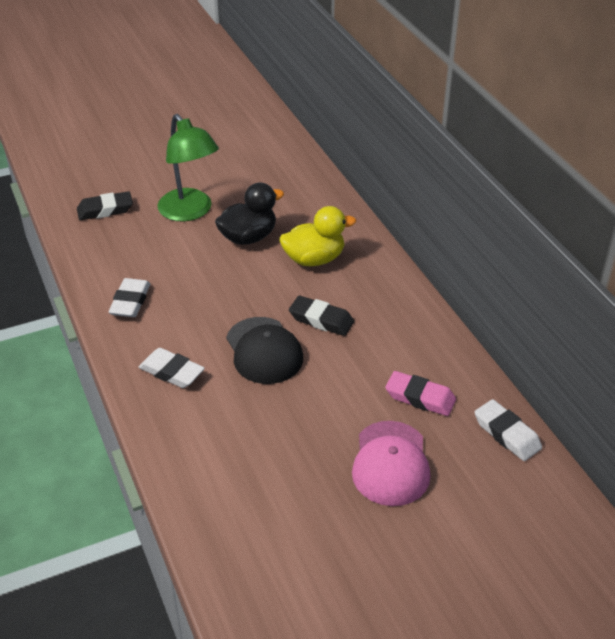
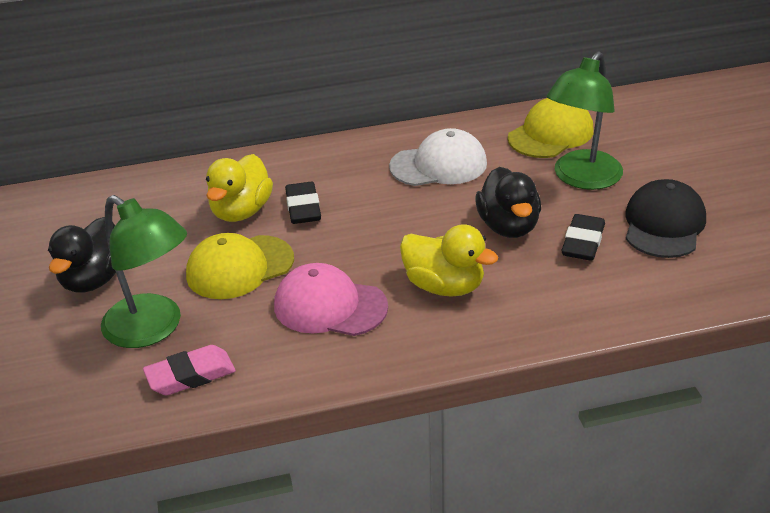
black duck: [215,182,284,245] = 1 -> [48,217,116,293] [475,167,541,238] = 2
green lamp: [157,114,219,222] = 1 -> [101,195,187,348] [546,51,623,190] = 2
white cap: none = 0 -> [389,128,487,186] = 1
white eraser: [109,278,150,317] [139,348,205,388] [475,399,542,461] = 3 -> none = 0
yellow cap: none = 0 -> [186,233,294,299] [508,98,594,158] = 2
yellow duck: [280,206,356,266] = 1 -> [206,154,273,222] [400,224,498,297] = 2

